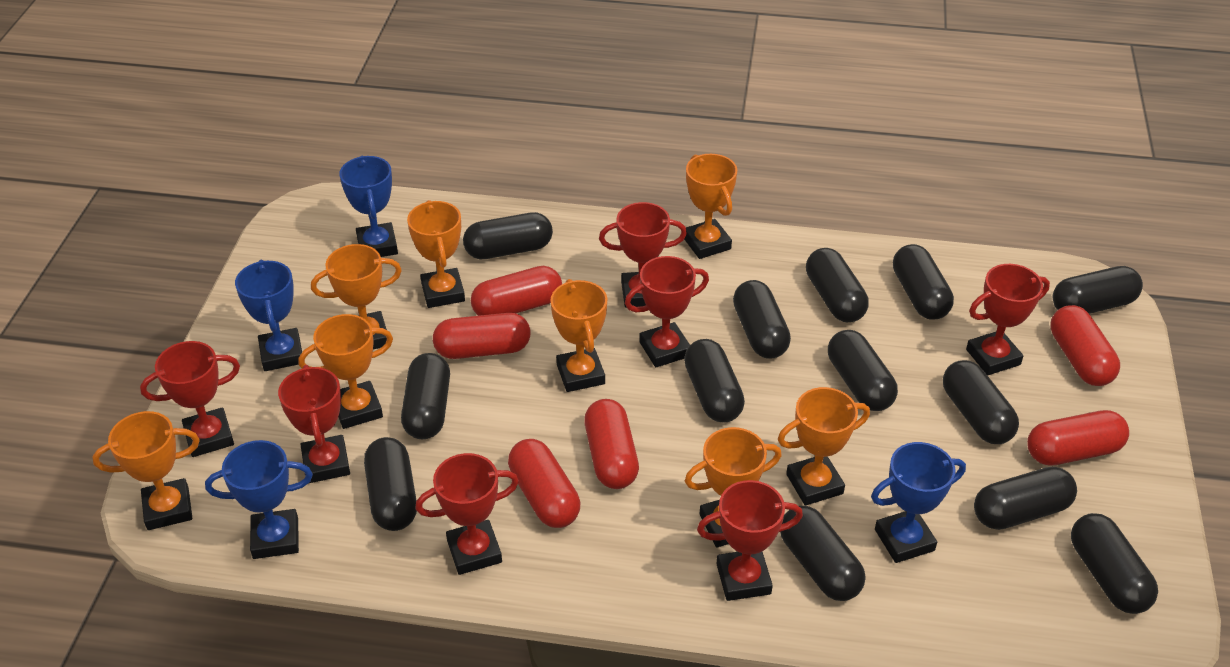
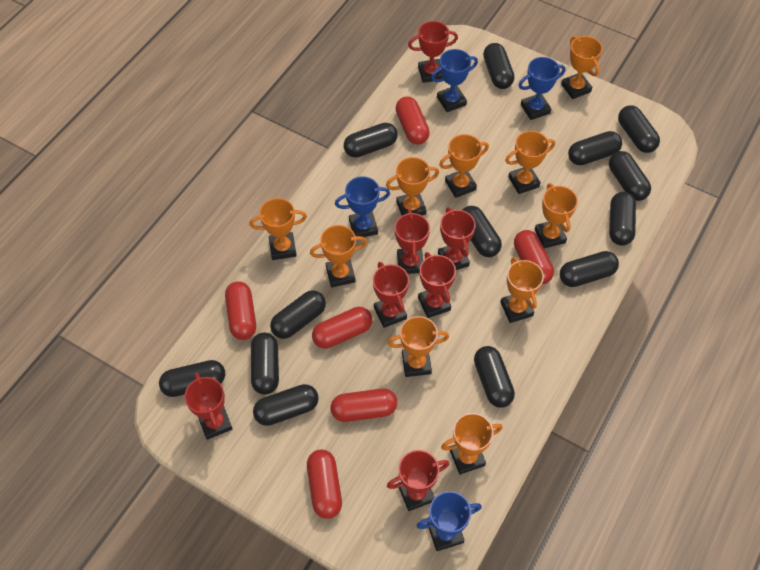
orange trophy: [92,411,200,530] [299,314,393,429] [311,244,402,349] [407,200,465,308] [550,279,607,392] [684,154,737,259] [685,427,782,548] [778,387,870,506] = 8 -> [249,198,307,260] [310,225,367,287] [386,157,439,216] [388,316,449,377] [439,134,489,198] [441,413,502,475] [501,257,544,323] [505,131,555,194] [535,183,578,248] [561,36,602,99] = 10

